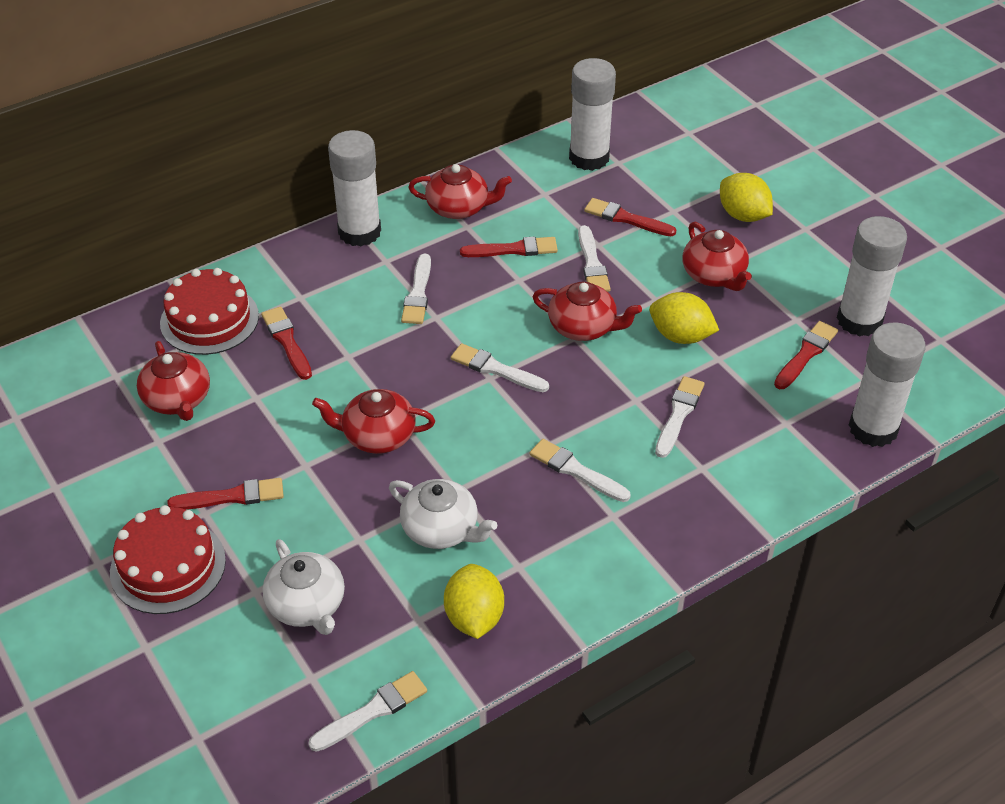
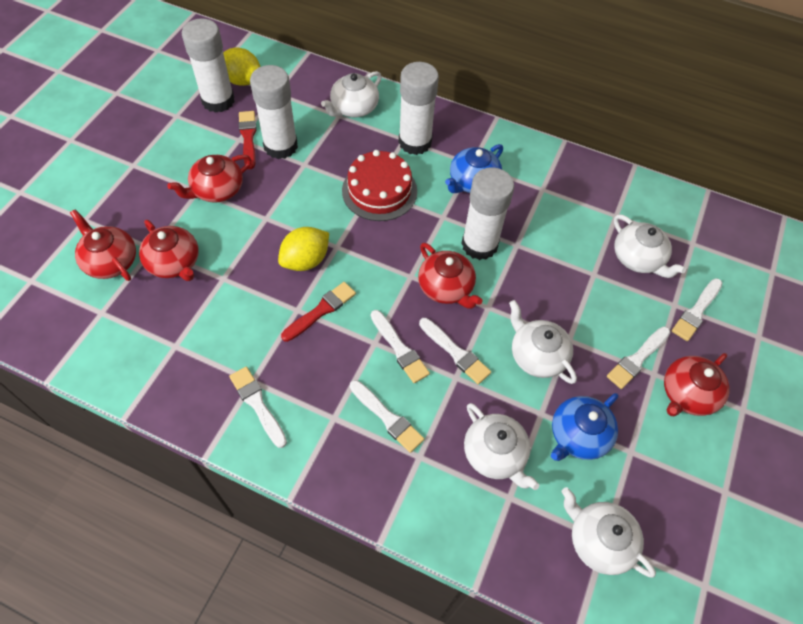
blue teapot: none = 0 -> [445,144,503,193] [551,393,618,461] = 2
red brush: [168,478,284,510] [261,307,312,380] [460,237,558,257] [584,198,676,236] [774,321,838,389] = 5 -> [239,111,257,169] [281,282,356,342] = 2
red cake: [110,505,226,614] [160,268,259,355] = 2 -> [342,150,417,221] = 1
white teapot: [262,539,345,635] [389,479,497,549] = 2 -> [321,71,382,117] [464,403,539,490] [509,300,577,384] [562,487,656,578] [614,214,686,278] = 5
yellow lemon: [444,564,504,639] [650,292,719,344] [720,173,773,222] = 3 -> [223,47,260,86] [278,227,329,271] = 2

